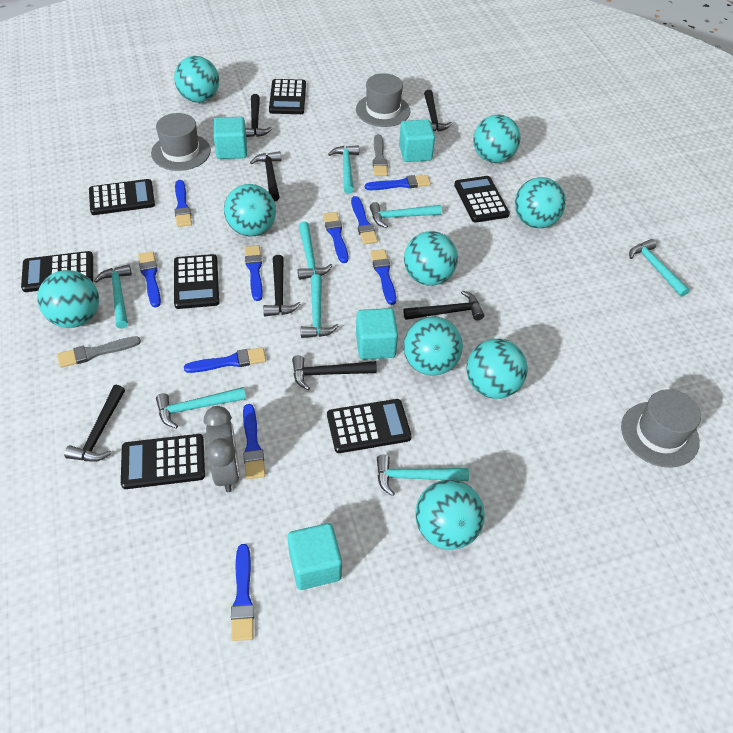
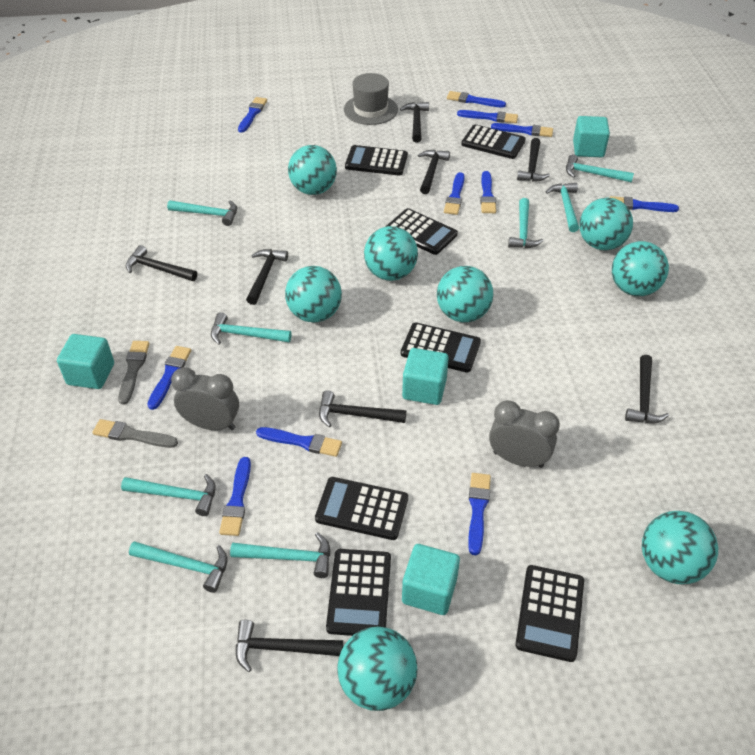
black hammer: [64,385,125,462] [246,94,272,137] [250,151,281,201] [263,255,301,316] [292,355,377,390] [404,290,484,321] [424,90,452,132] = 7 -> [126,245,197,281] [236,620,343,672] [246,249,288,305] [319,390,406,428] [400,102,429,143] [418,150,450,194] [517,138,550,182] [625,355,669,424] = 8
blue brush: [138,251,161,307] [175,180,192,227] [184,347,266,373] [231,544,254,641] [243,404,265,479] [245,245,263,301] [323,212,348,263] [351,196,378,244] [365,175,431,190] [370,249,396,305] = 10 -> [147,346,191,410] [219,457,251,536] [238,97,267,133] [256,427,342,457] [444,172,465,215] [447,91,506,108] [457,110,518,123] [468,473,491,555] [480,171,496,213] [491,123,553,137] [610,196,679,212] = 11
grey clock: [204,406,240,492] = 1 -> [171,367,239,430] [489,400,560,468] = 2
grey hat: [151,113,211,171] [356,73,411,127] [621,389,701,468] = 3 -> [344,73,398,125] = 1
turquoise ball: [37,270,99,328] [174,56,219,103] [224,184,276,236] [403,316,463,376] [404,231,458,286] [415,479,485,550] [466,339,528,399] [473,115,521,163] [515,177,566,228] = 9 -> [285,266,342,323] [288,145,337,195] [337,626,417,711] [364,226,418,281] [437,266,493,323] [579,197,633,250] [612,241,669,296] [642,511,718,584] = 8

